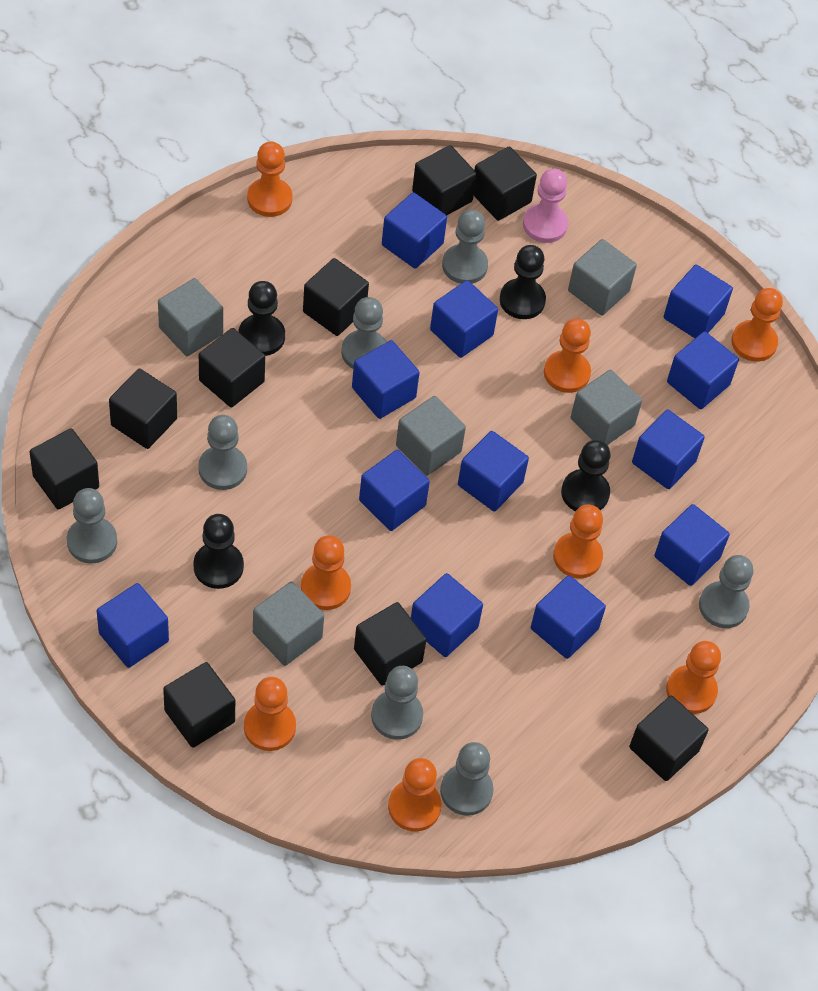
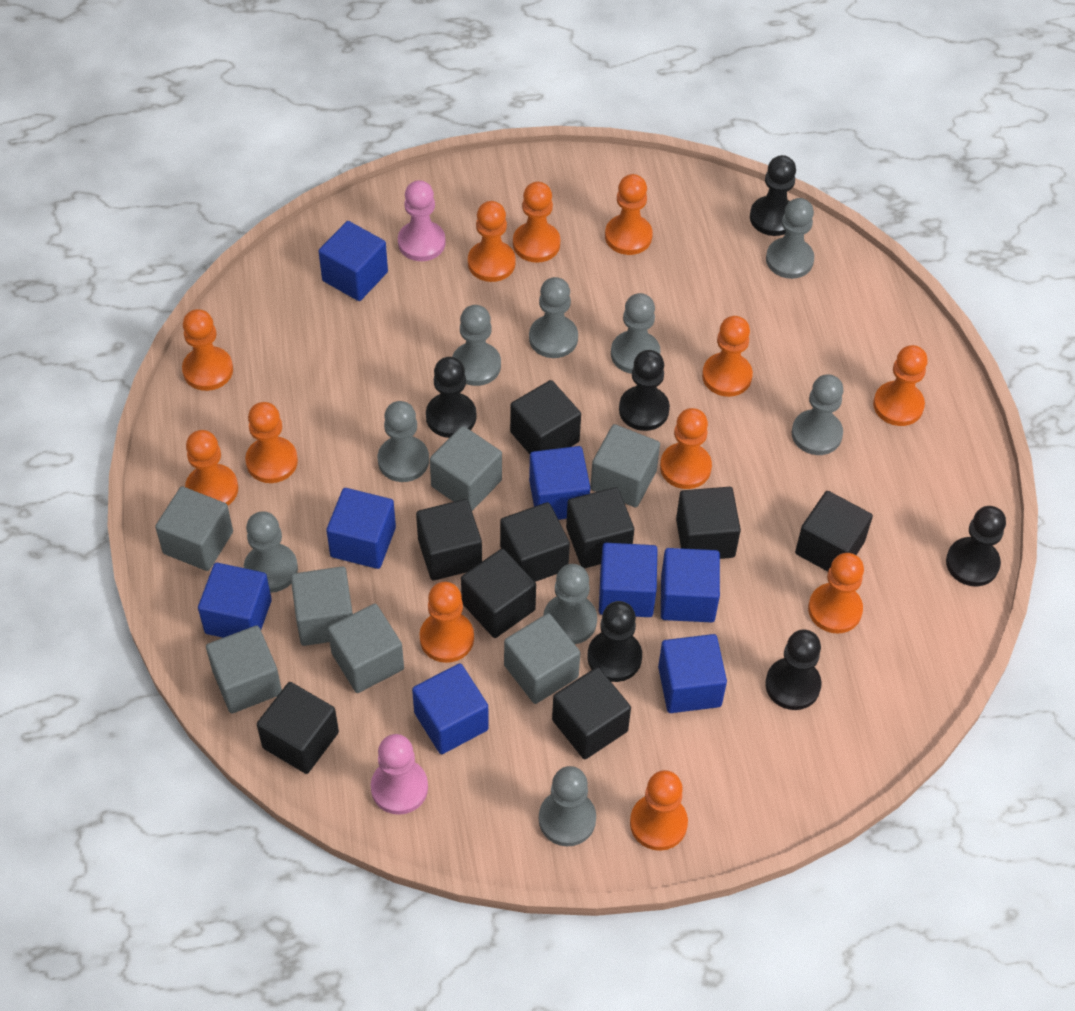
black pawn: [193,514,244,589] [238,281,285,356] [500,245,546,319] [561,440,611,511] = 4 -> [426,357,476,438] [587,601,642,682] [619,350,670,431] [750,155,796,236] [765,629,821,710] [946,506,1006,586] = 6
blue cube: [97,583,169,668] [352,340,420,419] [359,450,430,531] [382,192,447,269] [411,573,483,657] [430,280,498,358] [458,431,529,511] [531,575,606,659] [632,409,705,489] [654,504,730,586] [664,264,733,338] [667,331,739,409] = 12 -> [198,563,272,638] [319,221,388,301] [326,488,396,569] [412,663,489,754] [529,446,590,520] [599,543,658,617] [658,634,727,713] [661,548,720,622] = 8
grey cube: [158,278,223,356] [253,581,324,666] [396,396,466,476] [568,239,637,316] [571,370,642,445] = 5 -> [155,486,233,571] [206,626,282,714] [291,566,353,646] [328,604,404,693] [430,426,502,511] [504,613,580,704] [590,424,660,507] = 7
grey pawn: [67,488,117,564] [198,415,247,490] [341,297,387,369] [371,666,423,740] [440,742,494,816] [442,210,488,284] [699,555,753,628] = 7 -> [244,511,298,593] [378,401,429,482] [452,305,501,386] [529,277,578,358] [539,766,596,846] [543,564,597,644] [611,293,661,374] [766,198,814,279] [791,374,843,455] = 9
orange pawn: [244,677,296,751] [247,142,292,217] [301,535,351,610] [388,758,441,831] [544,319,591,393] [553,504,603,579] [666,641,721,714] [731,288,783,362] = 8 -> [182,309,233,391] [185,430,238,505] [245,402,298,483] [420,582,474,663] [468,201,516,282] [513,182,560,263] [605,174,653,255] [630,770,688,851] [660,408,712,489] [702,316,753,397] [808,553,864,634] [873,345,928,426] = 12
pink pawn: [523,168,568,243] = 1 -> [371,734,428,815] [398,180,446,261] = 2

